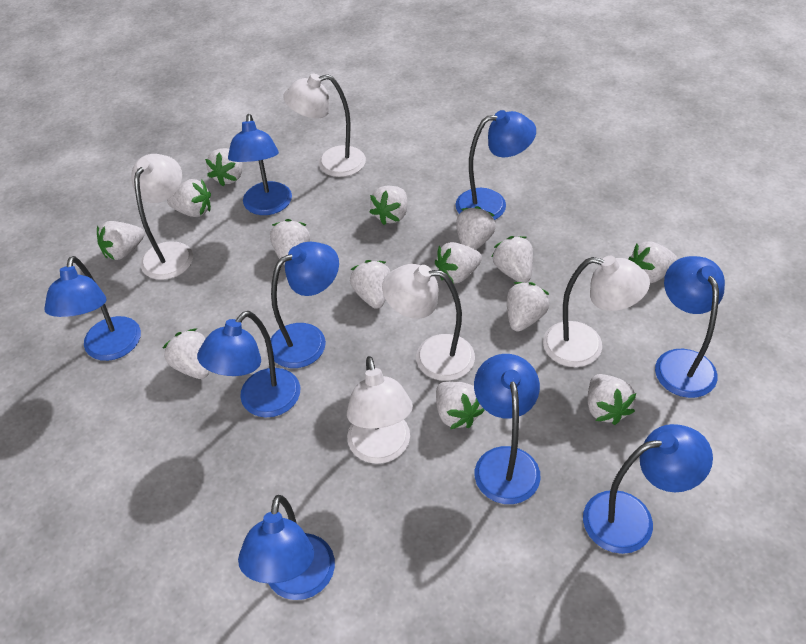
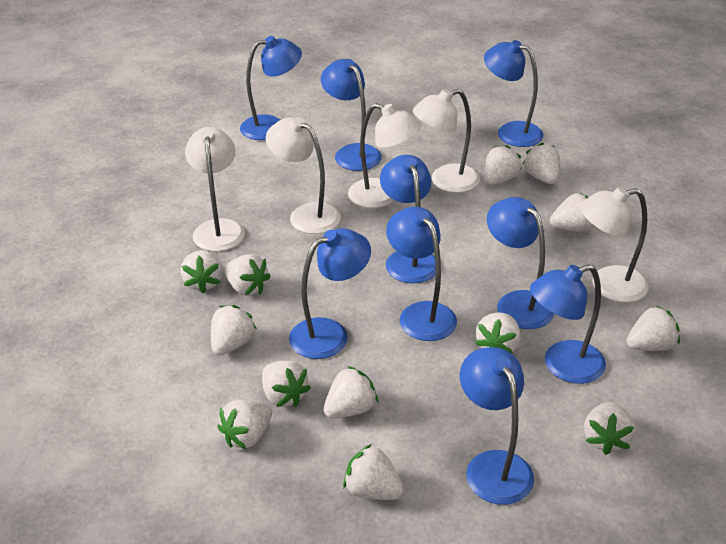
white strawberry: [97,221,144,260] [163,328,209,379] [167,179,211,217] [205,148,243,186] [270,219,310,265] [350,260,390,309] [370,186,408,225] [435,242,482,284] [436,381,485,429] [456,206,496,250] [491,236,533,283] [507,282,549,332] [588,374,636,425] [628,241,678,283] = 14 -> [181,250,223,293] [211,305,257,355] [218,400,272,449] [224,254,271,296] [262,361,311,407] [324,366,378,418] [343,444,404,500] [475,312,520,354] [485,145,522,185] [523,143,560,184] [550,193,593,232] [584,402,635,455] [626,305,680,351] = 13

